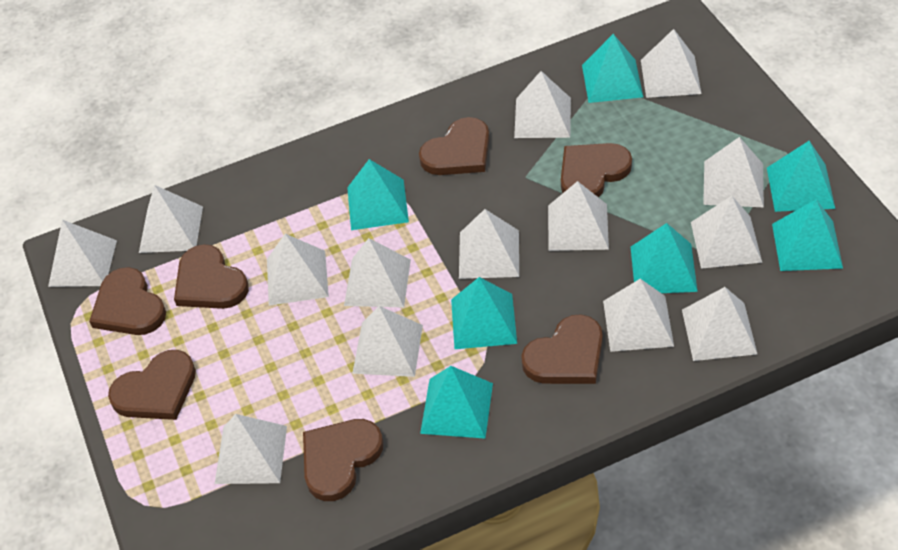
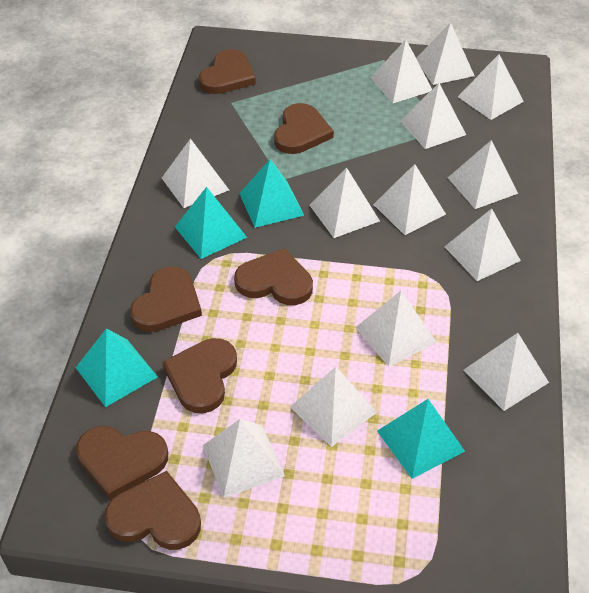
turquoise pyramid: [347,159,409,230] [420,366,493,439] [451,277,517,349] [582,34,643,103] [631,223,698,293] [767,141,835,212] [772,199,843,271] = 7 -> [76,329,158,407] [175,187,247,259] [239,159,305,228] [377,399,465,479] = 4
white pyramid: [48,220,117,287] [139,185,203,253] [215,414,287,484] [267,234,329,306] [344,238,411,308] [352,306,423,377] [459,209,519,279] [514,71,571,138] [548,181,609,251] [603,279,674,352] [641,29,702,98] [682,287,757,361] [691,196,762,269] [703,137,764,207] = 14 -> [162,138,229,208] [203,419,285,498] [290,367,377,447] [310,168,380,238] [355,291,436,367] [371,39,432,103] [373,164,446,235] [400,83,466,149] [416,22,474,85] [445,208,521,281] [448,140,518,209] [458,54,524,120] [464,333,549,411] = 13

